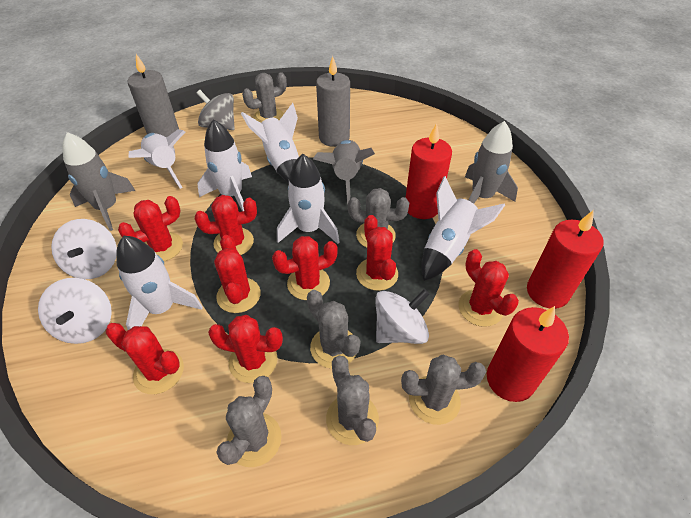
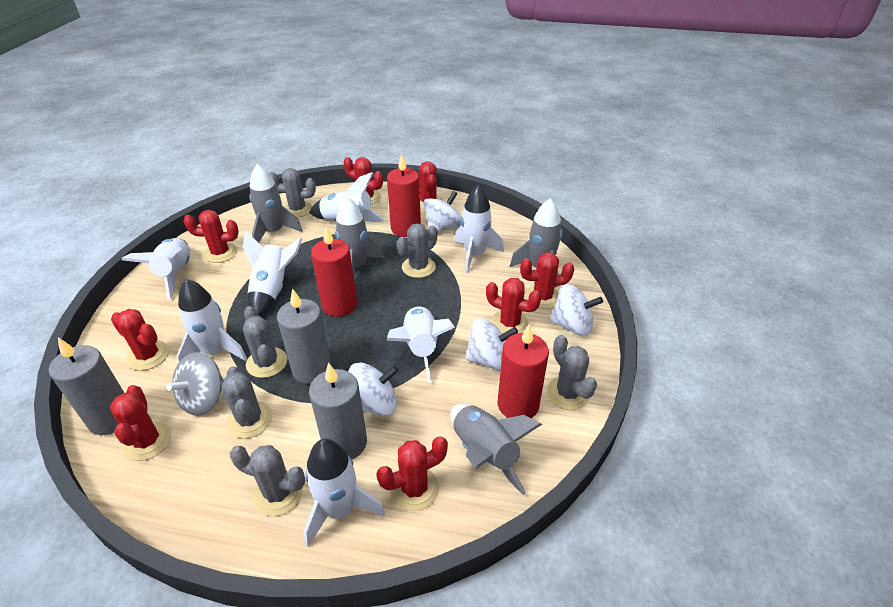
grey candle: [128,54,179,138] [316,56,350,147] = 2 -> [49,337,124,435] [277,288,332,384] [309,363,367,459] = 3
grey rocket: [62,132,136,231] [313,140,375,204] [465,121,518,204] = 3 -> [249,164,303,243] [335,197,385,278] [450,404,542,495] [510,198,562,287] = 4
white rocket: [116,236,203,330] [129,129,185,189] [197,119,252,211] [241,103,299,183] [277,154,339,244] [421,176,505,281] = 6 -> [122,238,190,300] [177,279,247,362] [243,231,302,317] [304,439,385,547] [309,172,385,222] [386,306,455,383] [454,186,504,273] = 7
white spinning top: [38,278,112,344] [51,219,117,279] [375,289,430,344] = 3 -> [348,362,399,416] [424,191,461,232] [466,318,518,371] [550,284,603,336] = 4

